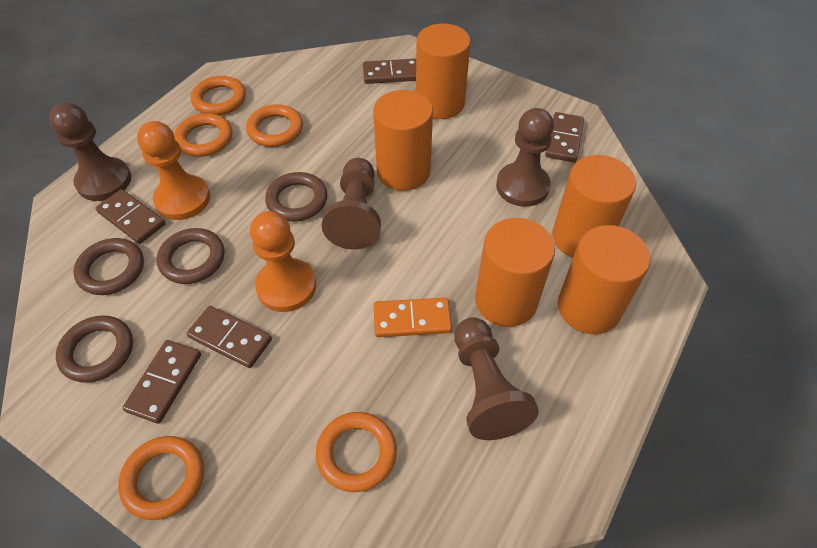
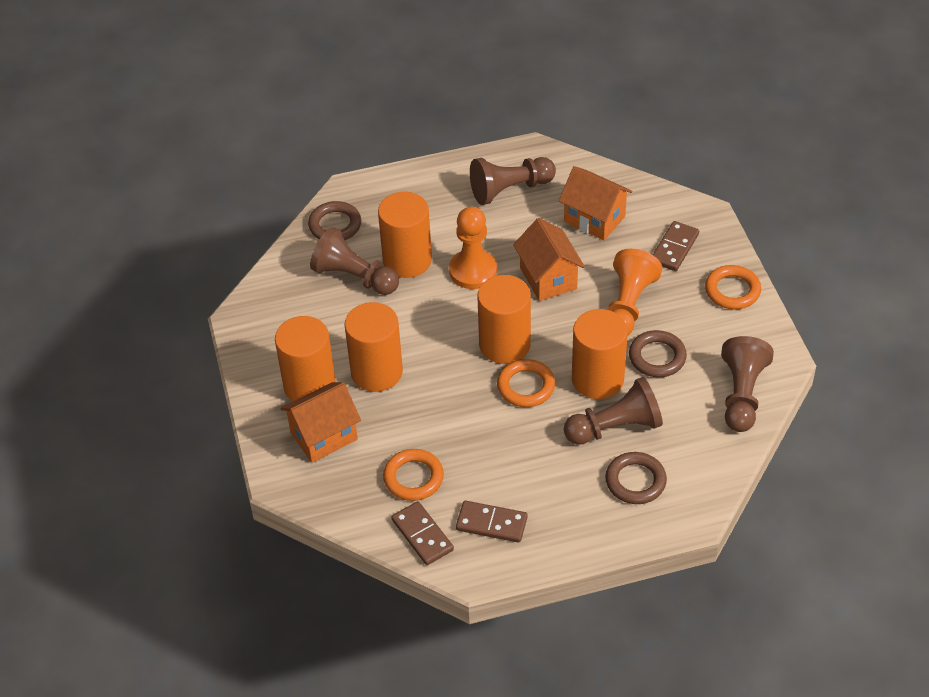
brown domino: [95,189,166,244] [122,340,201,424] [187,306,272,368] [363,59,416,84] [545,112,584,162] = 5 -> [391,501,454,565] [456,501,528,543] [653,221,699,271] = 3
brown ring: [56,315,133,383] [73,238,144,295] [157,228,224,284] [265,172,327,222] = 4 -> [308,201,361,240] [605,452,667,504] [629,330,687,377] = 3
orange domino: [374,298,452,337] = 1 -> none = 0
orange house: none = 0 -> [280,382,361,463] [513,218,585,301] [559,166,632,240] = 3
orange ring: [118,436,204,520] [174,113,232,157] [191,76,246,115] [246,104,303,147] [316,412,397,492] = 5 -> [383,449,444,501] [497,359,555,407] [705,265,761,309] = 3

